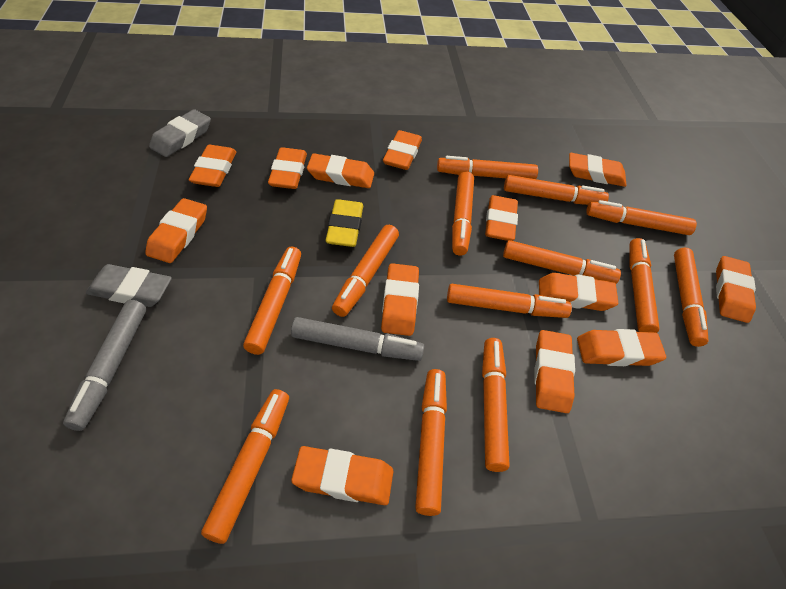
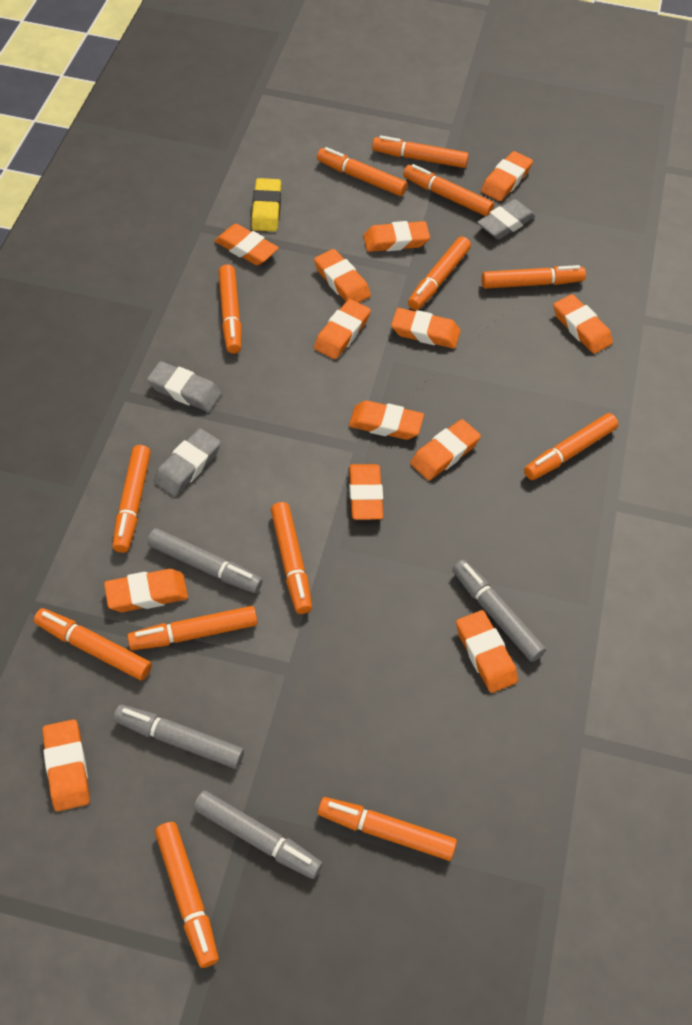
grey eraser: [86,264,172,307] [149,109,211,157] = 2 -> [147,361,222,412] [153,428,221,496] [477,199,536,239] = 3
grey marker: [63,300,146,431] [291,317,424,361] = 2 -> [113,704,244,769] [147,528,263,593] [193,790,323,879] [452,560,546,662] = 4

